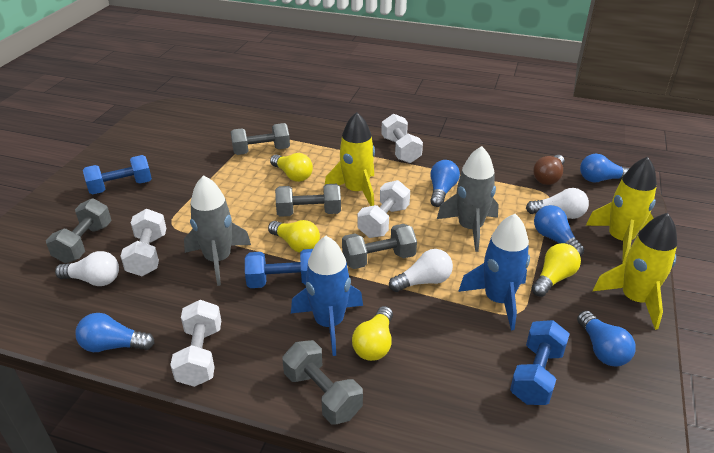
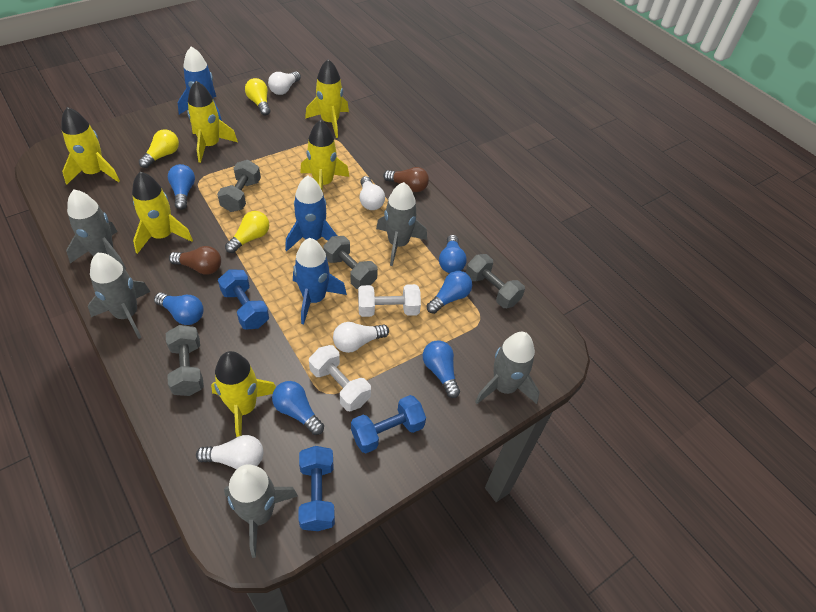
blue light bulb: [75,313,155,352] [430,160,460,207] [534,205,584,256] [577,311,636,366] [580,154,630,182] = 5 -> [154,292,204,325] [168,164,195,210] [272,381,324,435] [423,340,460,398] [427,271,472,314] [439,235,467,273] = 6
blue rocket: [291,236,363,356] [458,214,530,330] = 2 -> [178,46,222,121] [285,176,337,251] [293,238,347,324] = 3
brown light bulb: [533,155,565,185] = 1 -> [169,246,221,275] [383,167,429,192] = 2
grey dumbbell: [46,198,111,263] [231,123,290,155] [275,184,341,217] [282,340,363,424] [342,224,417,269] = 5 -> [166,325,204,396] [217,160,261,212] [323,236,378,289] [466,254,525,308] = 4
grey rocket: [184,175,251,286] [437,146,499,252] = 2 -> [66,189,126,269] [88,252,150,339] [224,464,298,558] [376,182,427,266] [475,332,540,404] = 5
white dumbbell: [120,209,166,276] [170,300,221,387] [357,180,410,238] [381,114,423,163] = 4 -> [309,345,371,411] [358,284,421,317] = 2
white light bulb: [55,251,119,286] [389,249,453,292] [526,188,589,219] = 3 -> [196,435,263,470] [268,71,301,95] [333,322,389,353] [359,176,385,210] = 4
yellow light bulb: [268,220,320,253] [270,153,313,182] [352,306,393,361] [532,243,581,297] = 4 -> [139,129,179,168] [225,211,269,253] [245,78,270,116] = 3
yellow rocket: [325,112,375,206] [586,157,657,263] [593,213,677,330] = 3 -> [61,107,120,185] [132,172,193,254] [187,81,238,163] [211,351,276,437] [300,120,349,191] [305,59,349,138] = 6

